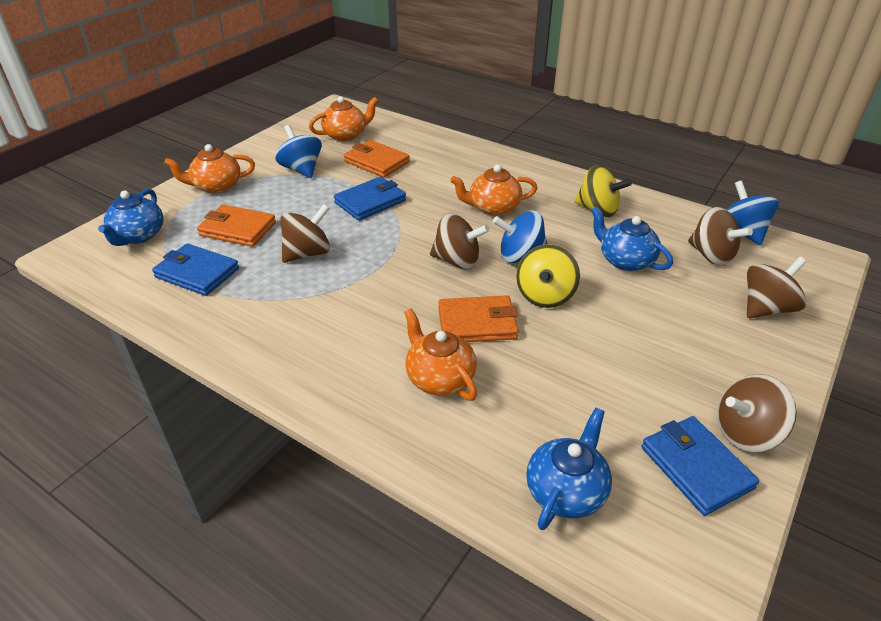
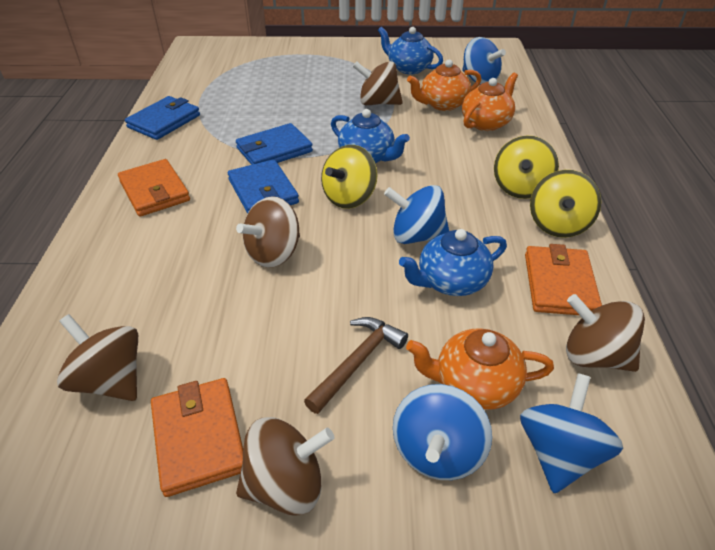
blue spinning top: [275,125,322,178] [493,210,547,263] [727,181,779,245] = 3 -> [384,185,449,244] [393,384,492,480] [462,37,506,85] [520,373,623,493] = 4
brown hammer: none = 0 -> [304,317,408,414] = 1
orange teapot: [164,144,255,193] [309,96,378,141] [404,309,477,401] [450,165,537,216] = 4 -> [406,328,554,410] [407,59,481,111] [462,73,518,131] = 3
yellow spinning top: [516,244,580,308] [574,166,632,218] = 2 -> [321,145,378,209] [494,135,559,199] [530,170,601,238] = 3

